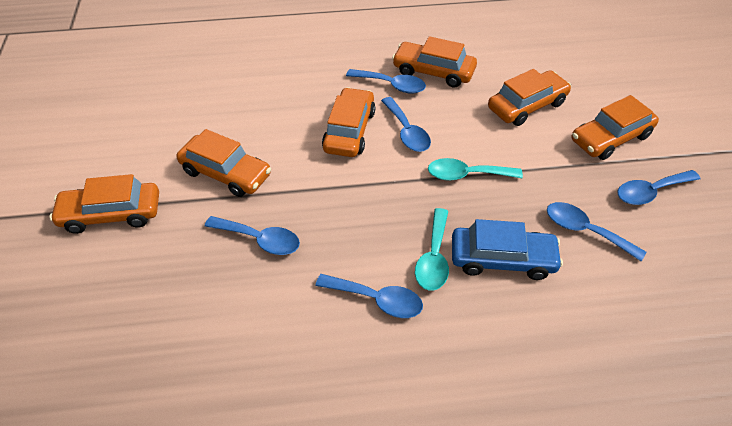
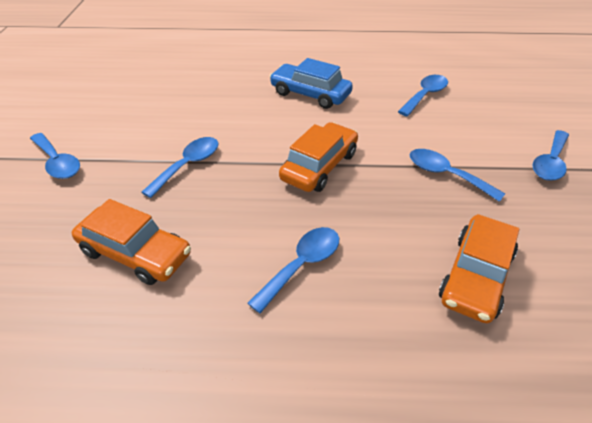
orange car: [50,174,159,234] [176,129,271,197] [322,87,375,157] [392,36,477,88] [488,69,571,126] [572,95,659,160] = 6 -> [72,199,191,285] [279,122,358,192] [439,214,519,323] = 3
turquoise spoon: [415,208,449,291] [428,158,523,181] = 2 -> none = 0

